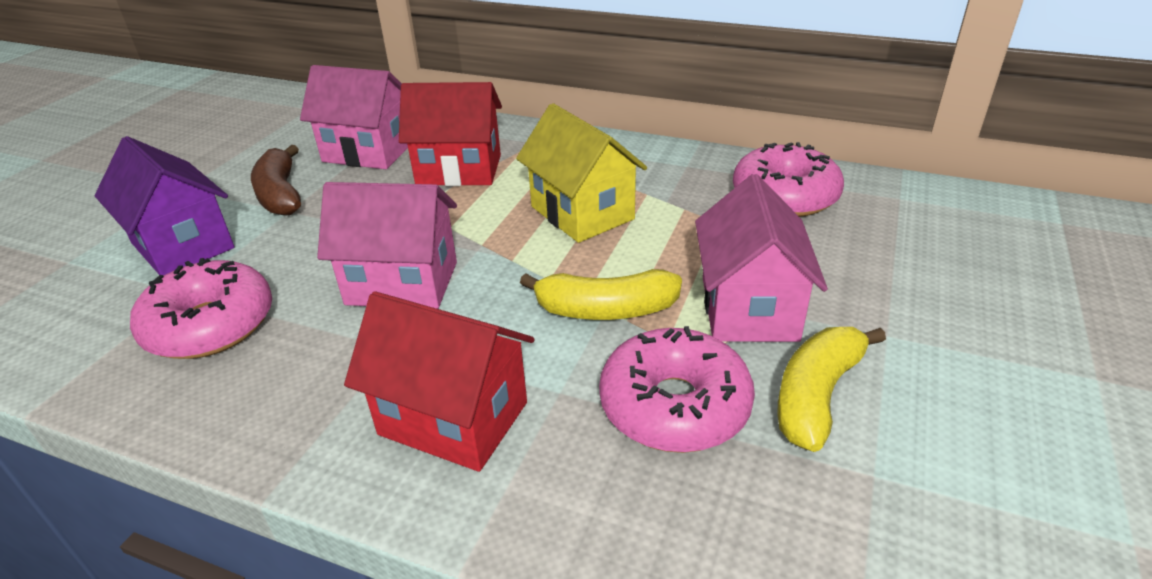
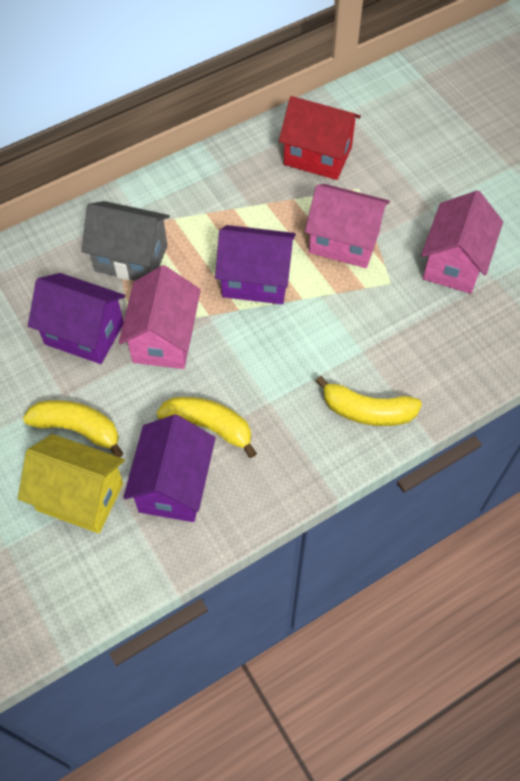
brown banana: [251,145,301,216] = 1 -> none = 0
grey house: none = 0 -> [82,201,170,281] = 1
pink donut: [130,258,272,359] [599,326,755,453] [733,142,844,217] = 3 -> none = 0
purple house: [95,136,234,276] = 1 -> [28,273,125,364] [123,414,215,522] [215,225,296,304] = 3
red house: [344,291,534,472] [399,82,502,186] = 2 -> [279,96,361,180] = 1
yellow banana: [520,269,682,320] [777,327,886,452] = 2 -> [23,400,124,457] [156,397,257,458] [316,376,422,426] = 3

